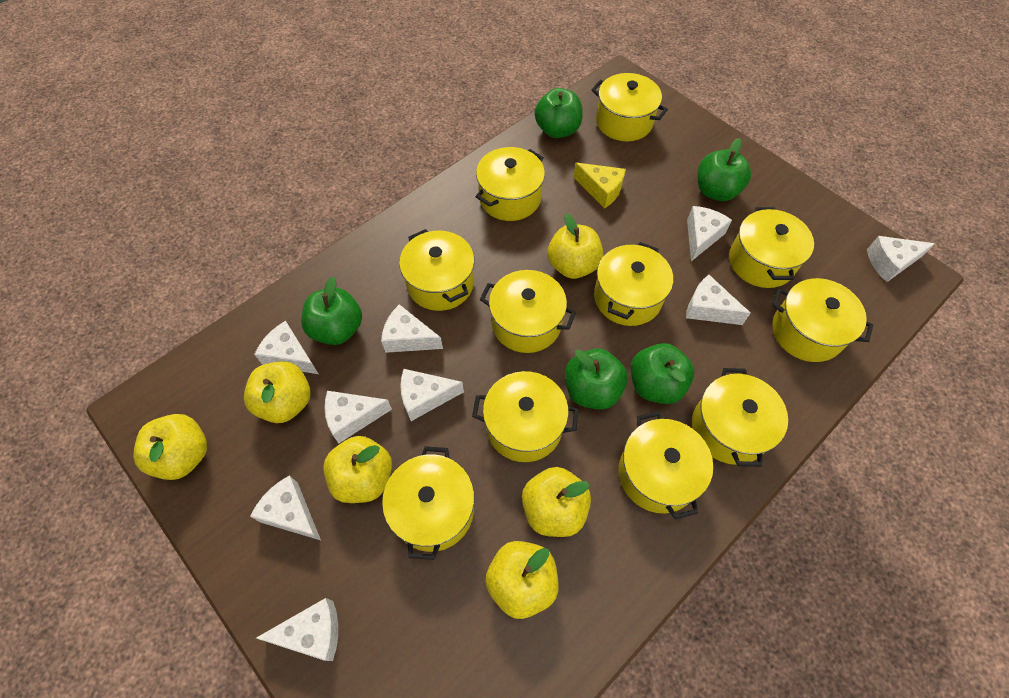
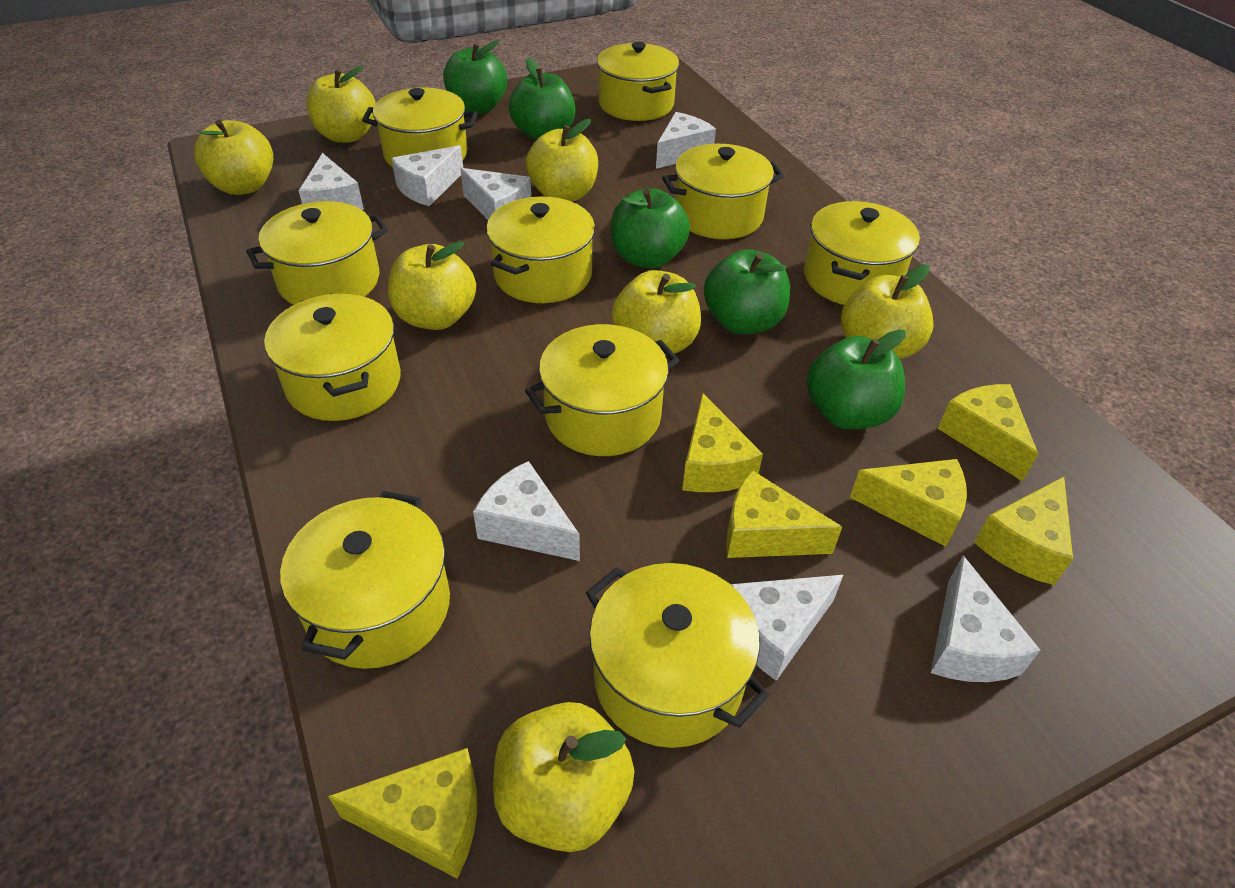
white cheese: [250,475,321,540] [254,321,318,374] [256,598,338,661] [325,391,392,443] [381,304,443,353] [400,369,464,421] [686,275,751,325] [687,206,732,261] [867,236,935,282] = 9 -> [299,153,364,210] [391,145,463,206] [460,168,531,220] [473,461,580,561] [656,112,716,169] [730,575,843,681] [931,556,1040,682] = 7
yellow apple: [133,414,207,480] [244,361,311,423] [323,436,392,503] [485,541,559,619] [522,467,591,537] [547,213,603,279] = 6 -> [194,120,273,195] [306,66,376,143] [388,241,476,330] [493,702,635,852] [526,119,598,202] [612,270,701,356] [841,265,934,359] = 7
yellow cheese: [573,163,626,209] = 1 -> [328,748,477,879] [682,393,763,492] [726,470,842,558] [850,459,967,547] [938,384,1038,481] [974,477,1073,585] = 6
yellow pot: [382,446,474,560] [399,229,475,311] [472,371,579,462] [476,147,545,221] [480,270,576,353] [592,73,668,141] [594,242,673,326] [618,411,713,519] [692,368,788,467] [729,207,814,288] [772,278,873,362] = 11 -> [246,201,388,305] [264,294,401,421] [280,491,450,669] [362,87,478,168] [486,196,595,303] [525,324,679,456] [586,563,769,748] [597,42,679,121] [662,144,784,239] [804,201,920,305] = 10

